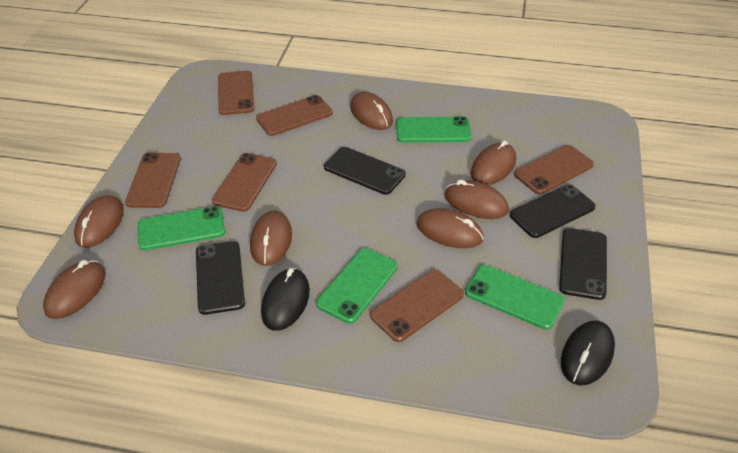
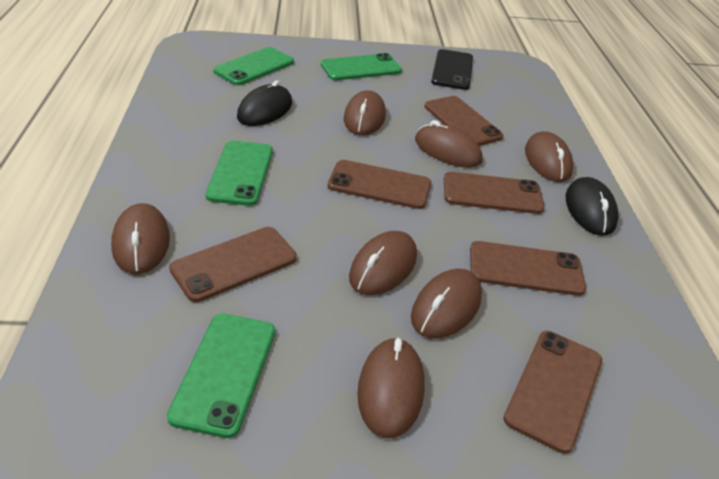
black phone: [196,241,245,315] [324,147,406,195] [510,184,596,238] [559,228,607,300] = 4 -> [431,49,473,90] = 1

